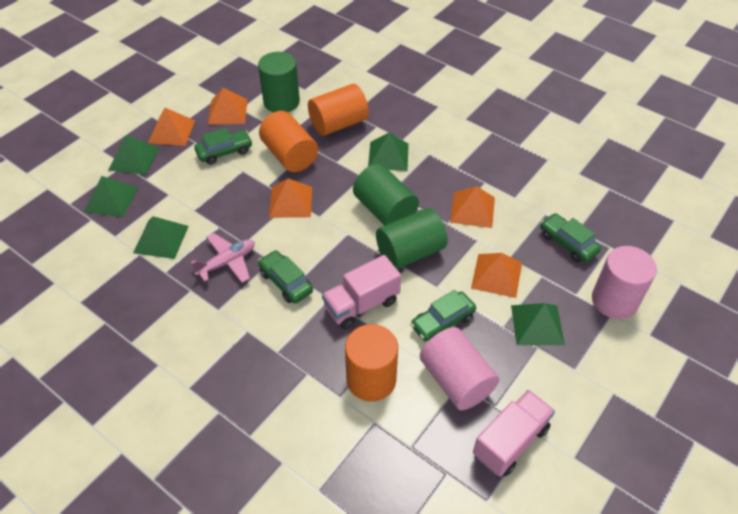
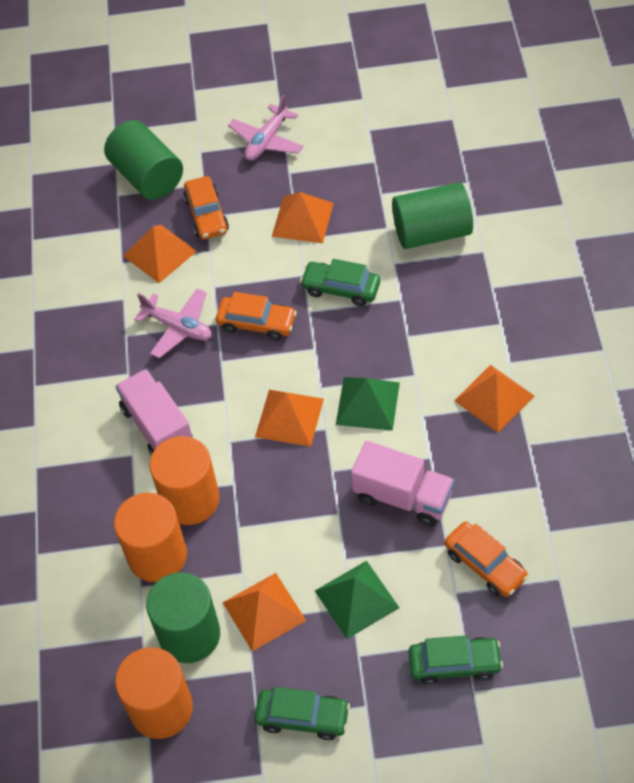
green car: [194,128,253,165] [258,250,313,303] [410,290,476,341] [540,213,601,263] = 4 -> [254,687,350,740] [300,259,380,306] [409,635,503,685] = 3
green pyramid: [84,176,139,217] [109,135,159,175] [133,216,189,259] [368,132,409,171] [511,303,565,345] = 5 -> [315,561,399,639] [336,377,400,431] = 2
orange car: none = 0 -> [183,176,229,239] [216,292,297,340] [445,522,529,597] = 3
pink cylinder: [420,327,499,410] [592,246,657,319] = 2 -> none = 0
pink plane: [190,233,255,283] = 1 -> [134,288,212,358] [228,95,303,161] = 2

